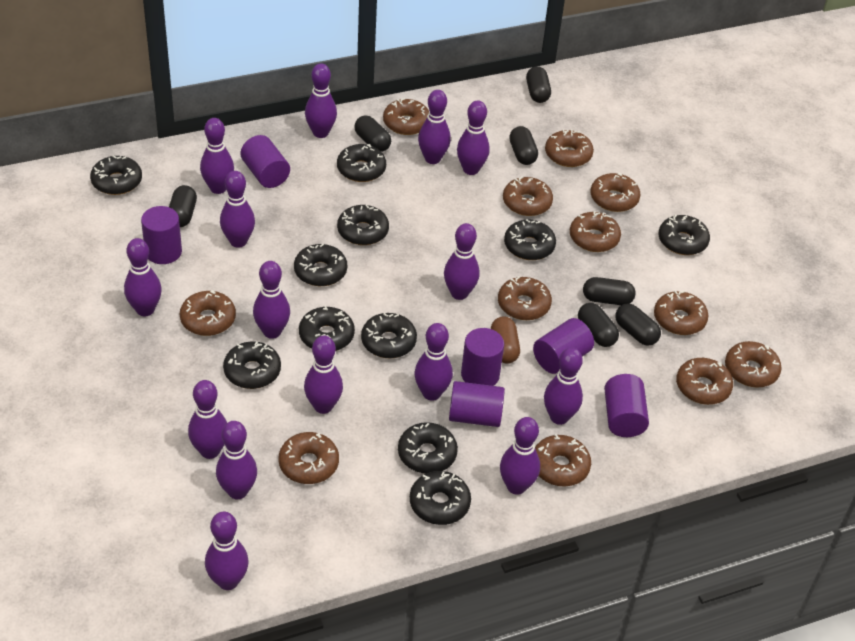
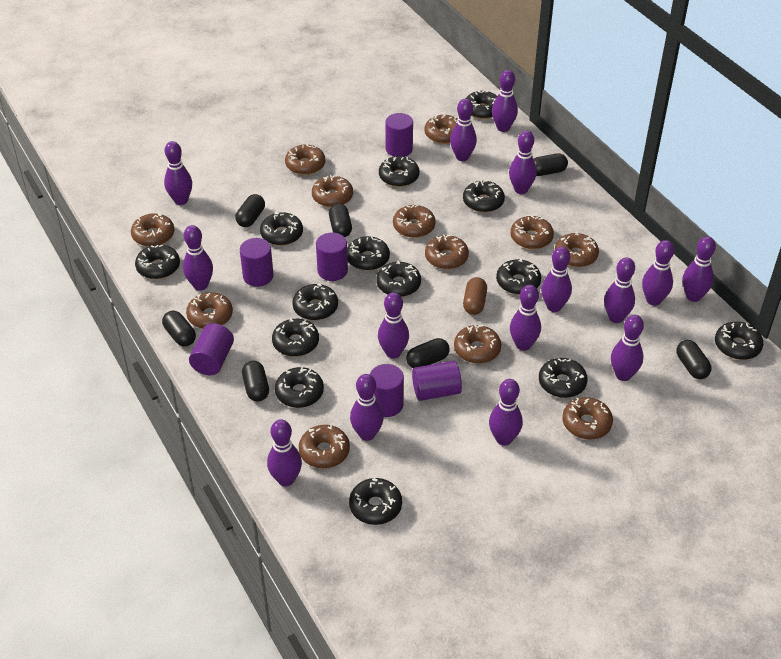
black donut: [90,155,142,195] [223,341,281,389] [294,244,347,286] [299,305,355,351] [337,144,386,182] [337,205,389,245] [361,313,417,358] [398,422,458,474] [410,471,471,525] [504,219,556,260] [658,215,710,255] = 11 -> [135,245,180,279] [260,212,303,246] [272,318,319,357] [275,367,324,408] [292,283,338,320] [347,236,390,271] [349,478,402,525] [376,260,421,297] [379,156,419,187] [463,180,505,213] [466,91,497,119] [496,258,541,295] [539,358,588,398] [715,322,763,360] = 14

